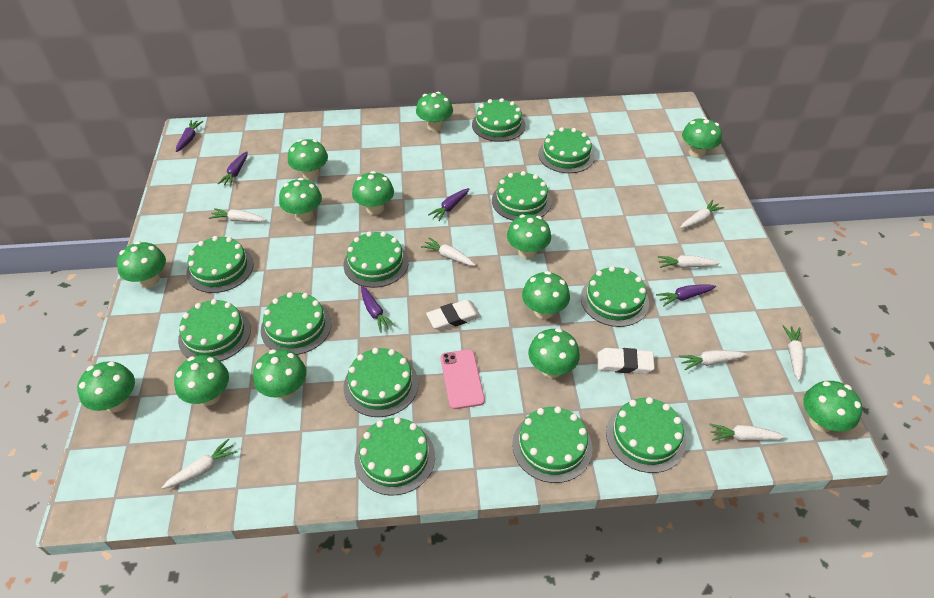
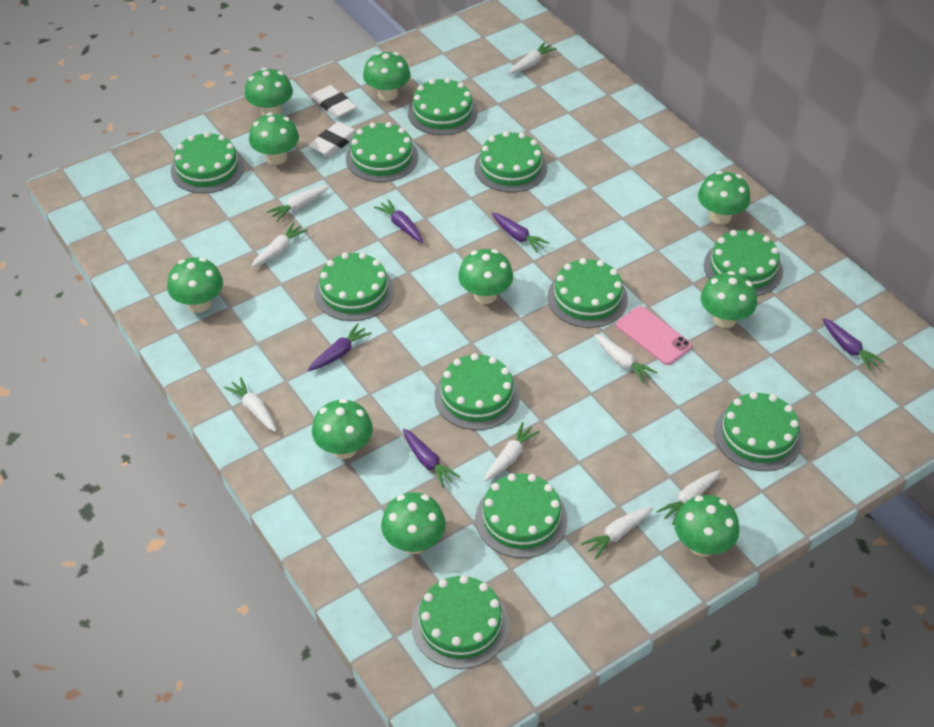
green cake: [178,299,251,361] [186,236,253,293] [261,292,332,355] [343,231,409,288] [343,348,419,417] [354,417,435,496] [472,98,526,142] [492,171,552,221] [512,406,592,483] [539,127,595,173] [581,266,649,327] [606,397,686,473] = 12 -> [171,132,244,193] [314,252,394,321] [346,122,418,182] [408,78,478,135] [412,575,509,669] [434,353,520,430] [474,131,547,192] [475,474,567,558] [547,258,628,328] [704,229,783,296] [714,392,803,471] = 11
green mushroom: [77,361,135,412] [117,241,166,288] [174,355,229,406] [253,349,306,400] [279,178,322,222] [288,139,328,180] [352,171,394,215] [416,92,453,131] [507,214,551,259] [522,271,570,319] [528,328,580,378] [682,117,722,158] [803,381,862,432] = 13 -> [167,257,223,313] [244,68,293,116] [249,113,299,165] [312,398,373,459] [363,52,410,101] [381,492,446,554] [458,249,513,304] [674,495,739,557] [698,171,750,224] [701,271,757,328] = 10

